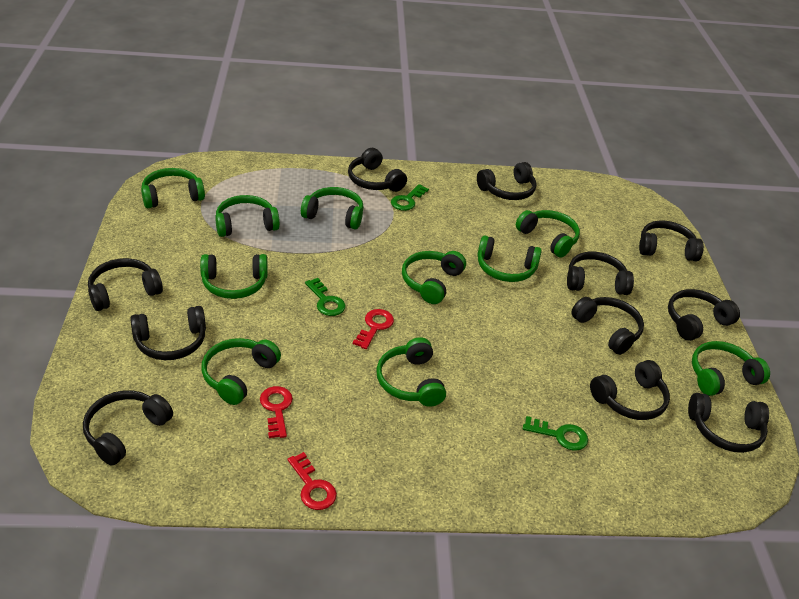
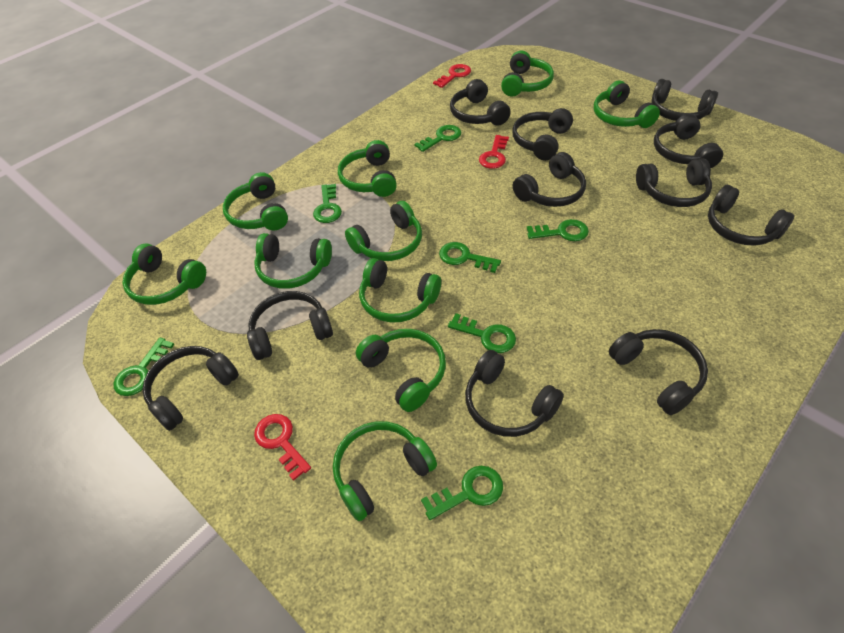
green key: [305,278,346,316] [391,184,429,211] [523,416,588,451] = 3 -> [113,338,174,396] [313,184,342,223] [414,125,461,152] [421,466,503,520] [439,242,501,273] [448,313,516,353] [527,219,589,241] = 7

